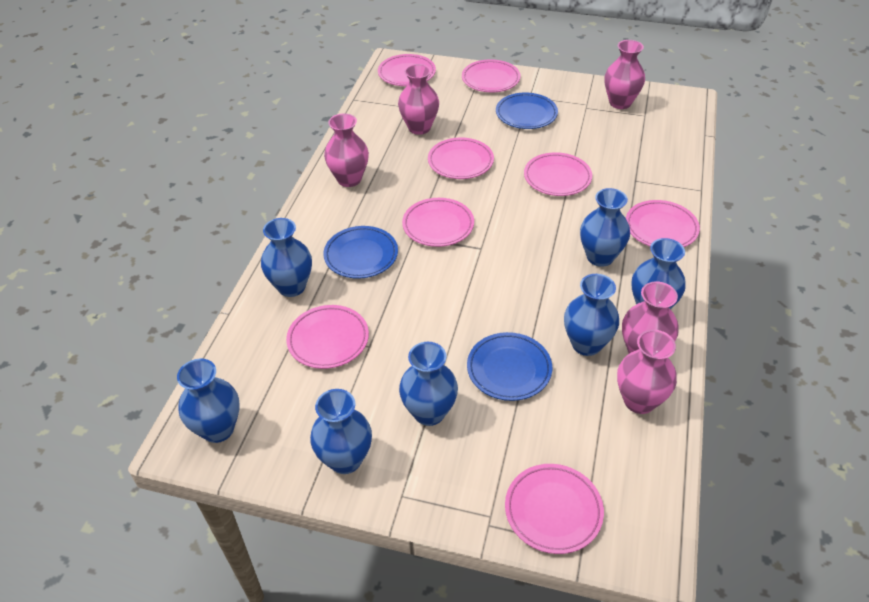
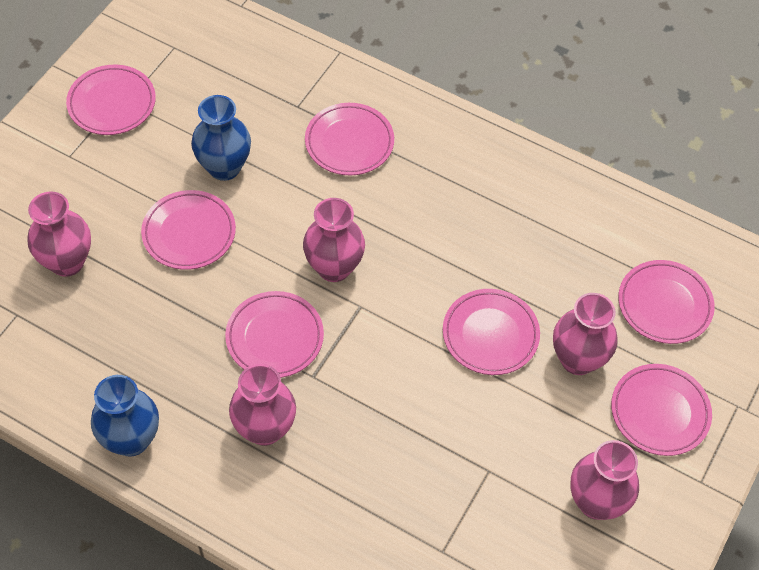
blue plate: [323,226,398,279] [467,332,552,401] [496,93,558,129] = 3 -> none = 0
blue vase: [177,359,240,443] [261,218,312,297] [310,389,372,474] [399,342,458,426] [564,274,619,356] [580,188,630,267] [632,238,686,309] = 7 -> [91,375,159,457] [191,95,251,181] = 2
pink plate: [286,305,369,369] [378,54,436,86] [402,198,474,247] [428,138,494,179] [462,59,521,92] [505,464,604,554] [524,152,592,196] [626,200,700,247] = 8 -> [66,65,156,135] [141,190,236,270] [225,291,324,378] [305,103,394,175] [443,289,540,375] [611,364,712,456] [618,260,715,344] = 7

